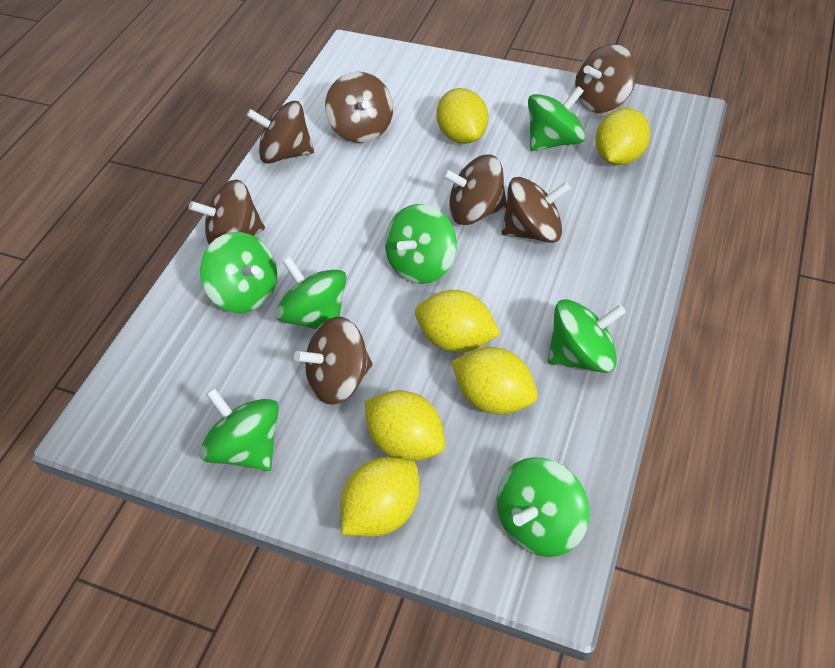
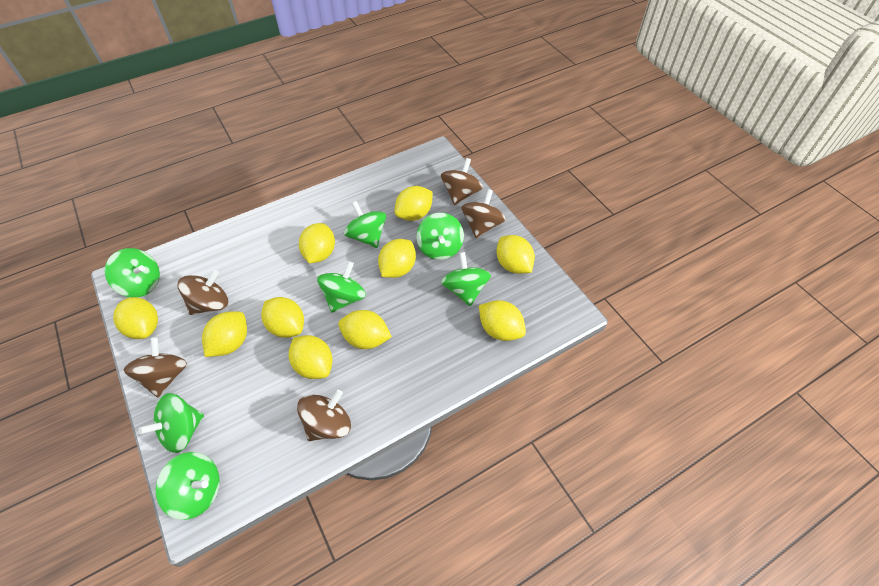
brown spinning top: [189,180,265,245] [246,101,314,164] [294,317,373,405] [325,72,393,143] [442,155,507,225] [502,177,571,243] [575,44,637,113] = 7 -> [124,337,187,397] [177,270,228,315] [297,390,351,441] [441,158,483,205] [461,189,506,238] = 5
yellow lemon: [340,457,419,537] [365,390,445,461] [415,290,501,353] [436,88,488,144] [452,347,538,414] [595,108,651,165] = 6 -> [113,297,158,339] [202,311,247,357] [261,297,304,338] [289,335,332,379] [299,223,335,263] [338,310,392,349] [378,239,416,278] [395,186,433,221] [479,300,526,341] [497,235,535,274] = 10

